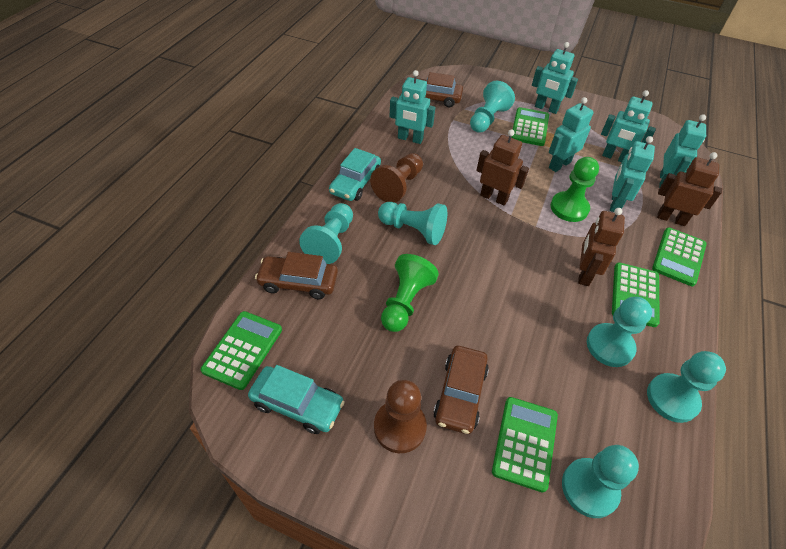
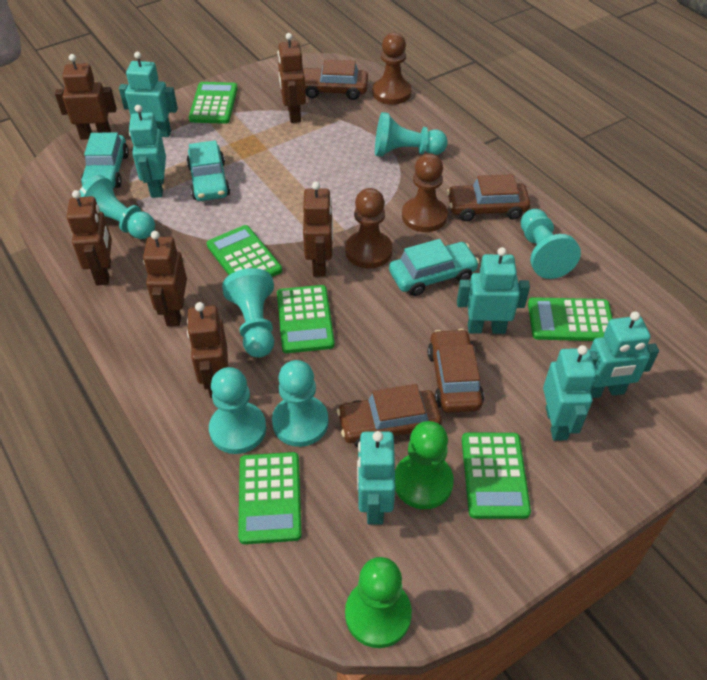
brown car: [255,252,338,299] [416,72,463,107] [433,346,489,434] = 3 -> [303,59,368,100] [337,384,442,448] [428,329,484,413] [447,174,531,221] = 4
brown pawn: [370,153,423,203] [374,379,427,453] = 2 -> [345,188,393,269] [373,32,411,105] [402,153,448,232] = 3
brown robot: [476,129,529,206] [578,208,625,286] [657,152,722,226] = 3 -> [55,54,117,140] [67,190,112,286] [143,231,187,326] [187,302,228,398] [278,33,306,123] [303,182,333,276] = 6
green calculator: [201,311,282,390] [492,397,558,492] [511,107,549,146] [612,262,660,327] [652,227,706,286] = 5 -> [189,82,238,124] [207,225,282,277] [238,452,302,544] [277,285,335,353] [462,433,531,519] [528,297,613,341] = 6
turquoise car: [248,365,345,434] [329,148,381,201] = 2 -> [81,132,129,189] [186,140,230,201] [389,239,479,296] = 3

